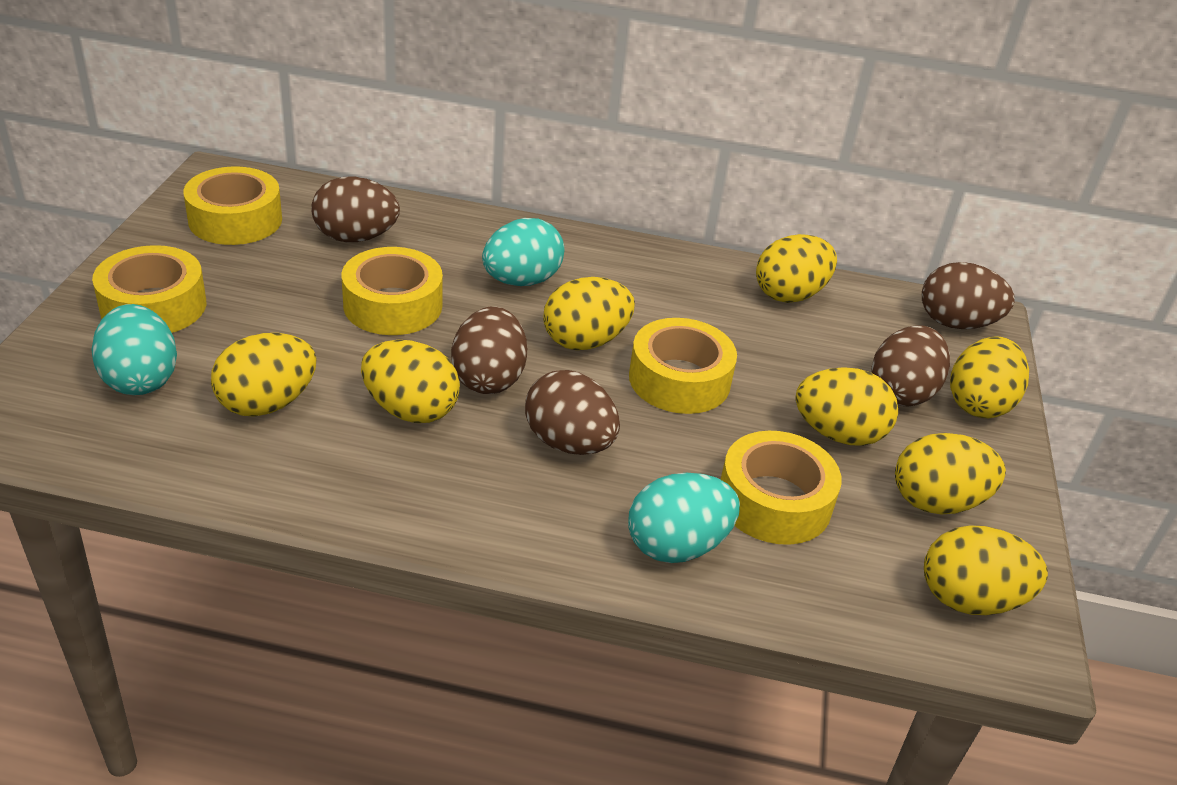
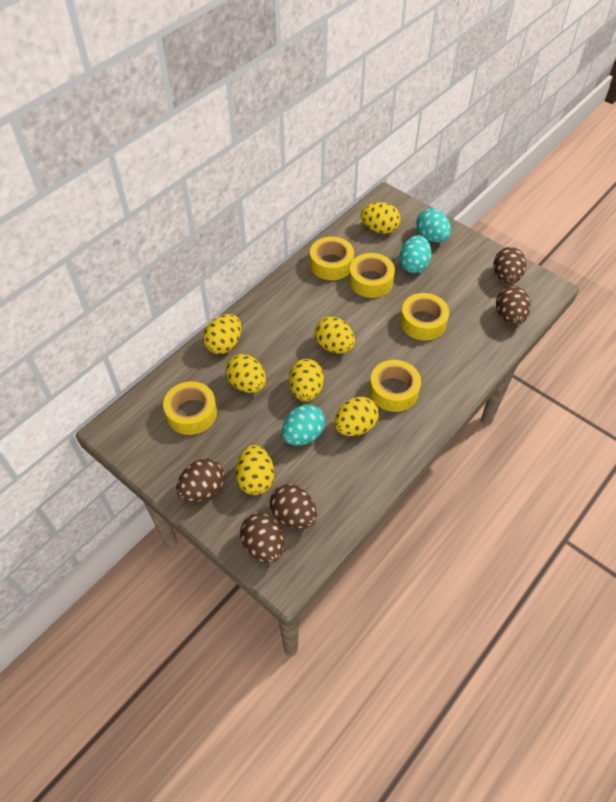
yellow egg: [211,333,317,417] [361,340,460,423] [543,277,635,350] [756,234,837,303] [795,367,898,446] [895,433,1006,514] [924,525,1048,615] [950,337,1029,418] = 8 -> [203,314,242,354] [225,354,266,393] [236,445,274,495] [289,359,324,402] [315,317,355,353] [334,397,379,436] [361,202,401,234] = 7

